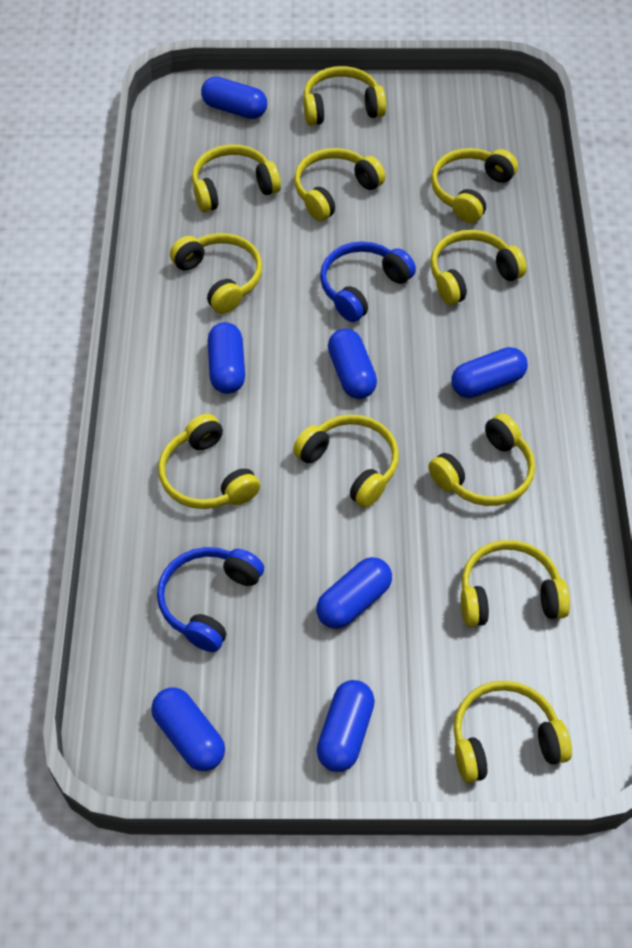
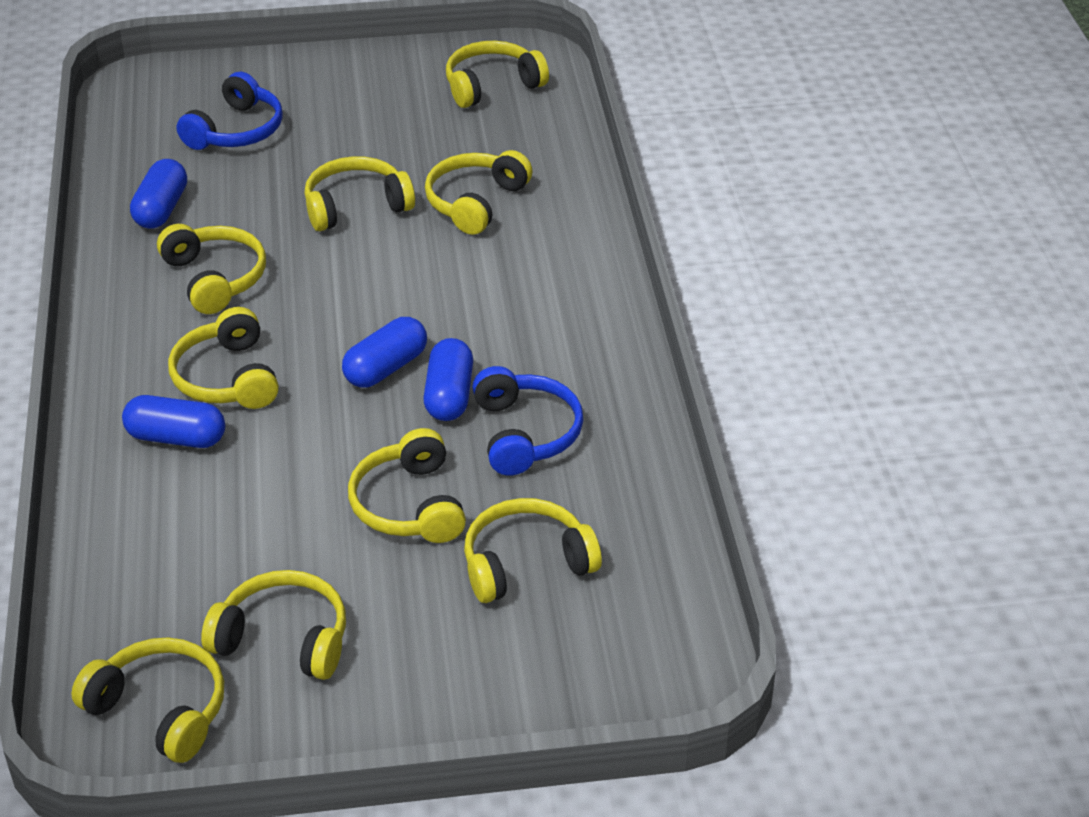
blue capsule: [151,687,225,771] [201,76,267,119] [208,322,245,394] [316,557,392,629] [317,680,375,772] [328,329,377,399] [451,347,528,398] = 7 -> [122,395,225,448] [130,159,187,229] [342,317,427,388] [423,338,473,421] = 4
yellow headphones: [158,414,260,509] [170,233,263,314] [192,145,281,212] [293,414,399,508] [294,148,385,221] [303,66,386,126] [428,413,535,506] [430,230,527,305] [431,148,518,223] [453,681,572,783] [461,540,570,627] = 11 -> [71,637,224,763] [157,224,266,314] [168,307,279,409] [201,570,346,680] [304,156,415,231] [348,428,466,543] [425,150,532,235] [446,41,549,108] [464,498,602,603] = 9

